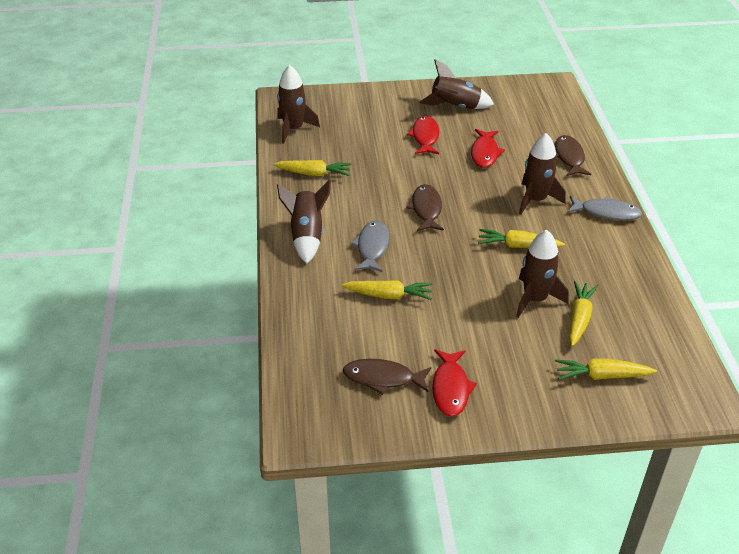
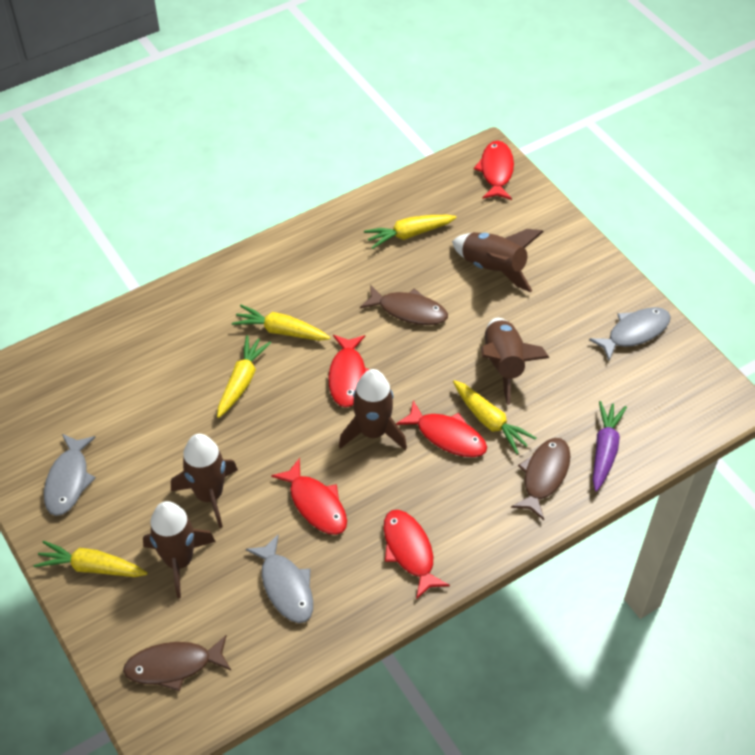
grey fish: [351,220,389,272] [567,196,642,220] = 2 -> [44,434,96,516] [246,535,313,623] [589,307,671,361] = 3
purple carrot: none = 0 -> [593,401,627,491] = 1
red fish: [407,116,439,154] [432,349,477,417] [471,129,505,168] = 3 -> [271,458,347,535] [328,335,370,407] [384,510,450,599] [396,400,487,457] [474,141,514,200] = 5

